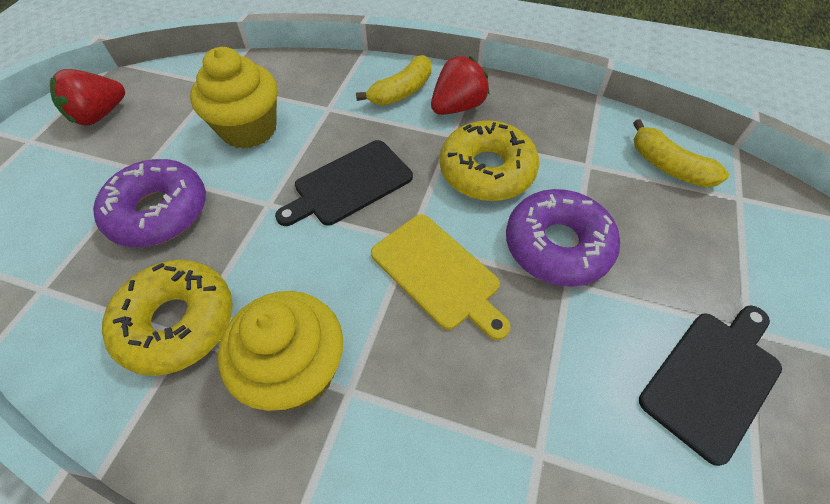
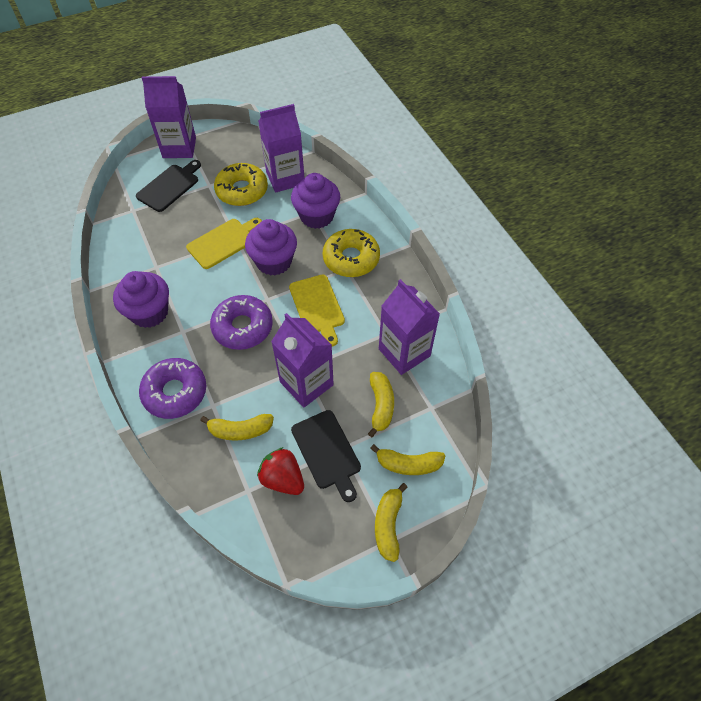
purple carton: none = 0 -> [142,76,196,158] [258,104,305,193] [271,313,334,407] [379,279,440,375] = 4
purple cupcake: none = 0 -> [113,271,169,328] [245,219,297,276] [291,173,340,229] = 3
red strawberry: [50,69,125,126] [431,56,490,115] = 2 -> [257,447,304,495] = 1
yellow banana: [356,55,431,105] [633,119,729,187] = 2 -> [200,414,274,441] [368,372,394,437] [370,444,445,475] [375,483,408,562] = 4
yellow cupcake: [190,47,277,149] [218,291,343,411] = 2 -> none = 0
yellow cutting board: [371,214,511,340] = 1 -> [186,218,262,269] [289,275,345,347] = 2

